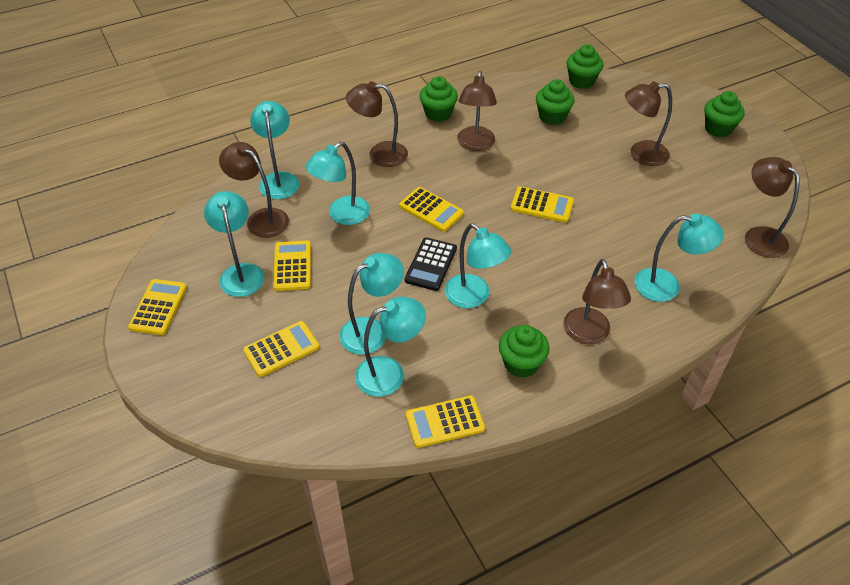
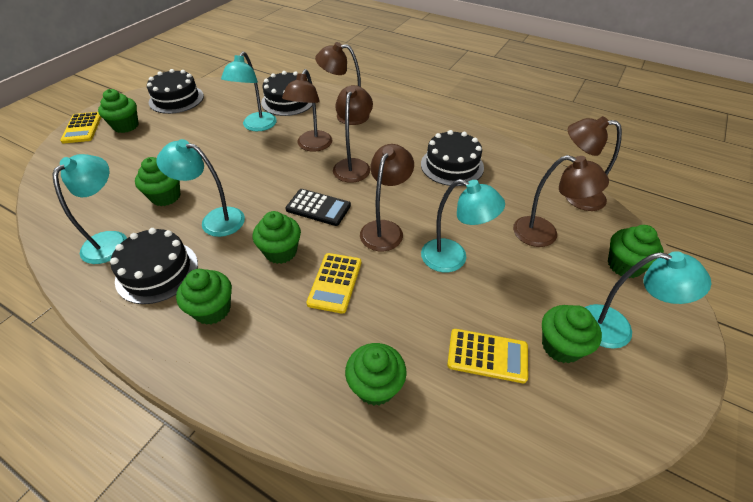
black cake: none = 0 -> [110,228,198,304] [147,69,204,114] [261,71,312,116] [421,130,484,186] = 4
green cupcake: [420,76,458,122] [499,325,549,378] [536,79,574,125] [566,44,603,89] [704,91,745,137] = 5 -> [98,89,138,133] [135,157,181,206] [176,269,232,325] [253,211,301,264] [345,343,407,406] [542,305,602,363] [608,225,664,278] = 7
turquoise lamp: [204,191,264,297] [250,101,300,199] [305,142,370,225] [339,253,404,355] [355,297,426,397] [444,223,511,308] [634,213,724,302] = 7 -> [52,154,127,264] [156,139,245,237] [221,51,277,131] [421,179,505,272] [585,251,711,349] = 5
yellow calculator: [128,279,187,335] [243,321,320,377] [273,240,311,291] [399,187,464,232] [406,395,485,448] [510,186,574,223] = 6 -> [60,112,101,143] [306,253,361,314] [447,329,528,383] = 3

